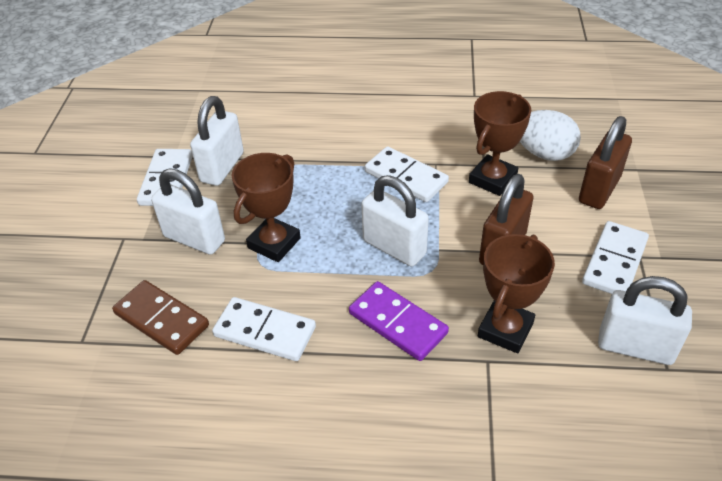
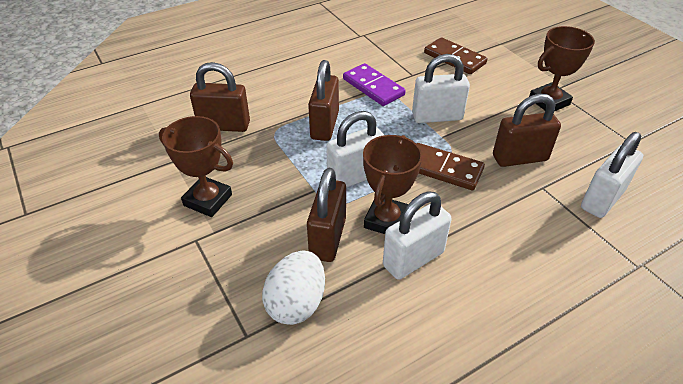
brown domino: [112,280,209,355] = 1 -> [416,143,485,190] [424,37,487,74] = 2
brown padlock: [479,174,534,265] [579,116,632,209] = 2 -> [190,62,250,132] [307,168,346,262] [308,60,339,141] [493,94,561,167] = 4
white domino: [137,149,193,206] [212,297,316,361] [365,146,449,202] [582,221,649,294] = 4 -> none = 0

